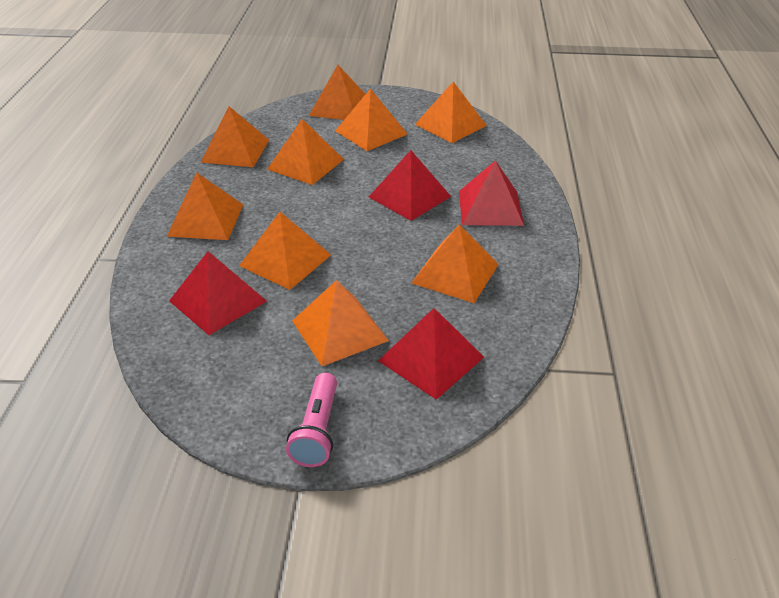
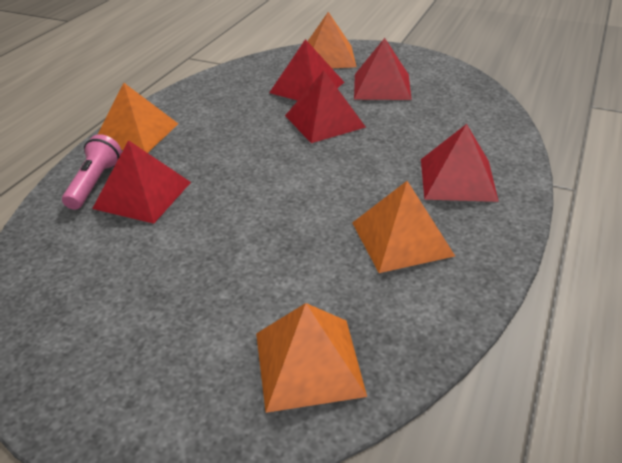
orange pyramid: [166,172,243,240] [200,106,269,167] [239,212,331,290] [267,119,344,185] [292,280,389,366] [309,65,365,120] [335,88,407,151] [412,224,499,303] [415,82,487,143] = 9 -> [97,83,178,153] [256,303,367,413] [308,12,357,68] [352,181,455,273] = 4
red pyramid: [169,251,267,335] [369,150,451,221] [378,308,484,400] [459,160,524,226] = 4 -> [92,140,191,224] [269,39,344,101] [285,71,366,143] [354,38,412,100] [421,124,499,202] = 5

